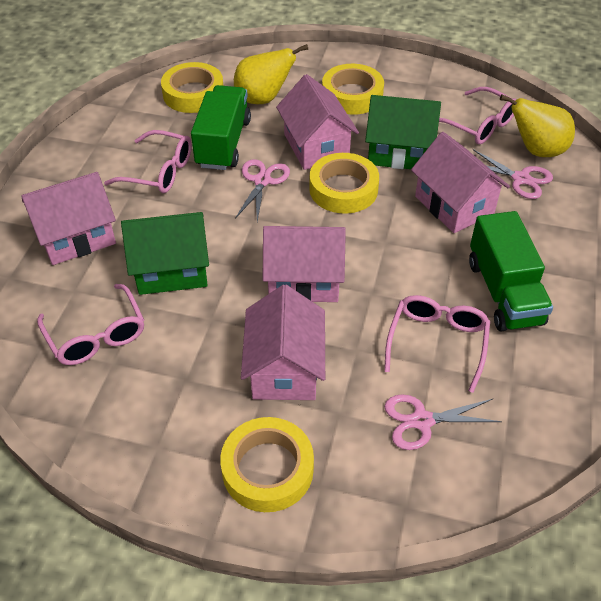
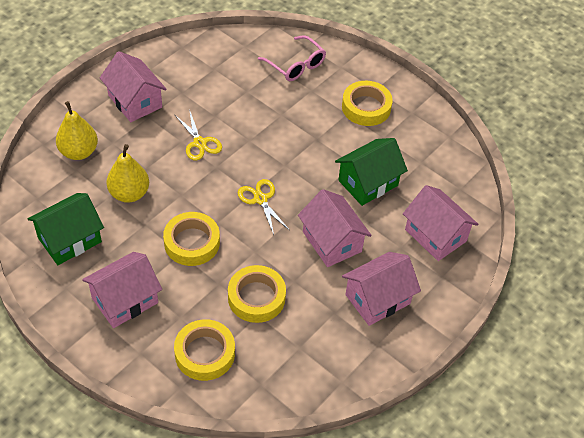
green truck: [191,85,251,170] [469,211,553,331] = 2 -> none = 0
pink glasses: [37,284,144,365] [104,130,192,193] [384,295,490,393] [439,87,517,144] = 4 -> [258,35,326,81] = 1
pink scissors: [235,159,290,222] [384,394,502,450] [472,149,553,199] = 3 -> none = 0
yellow scissors: none = 0 -> [175,109,222,161] [238,179,289,235] = 2

